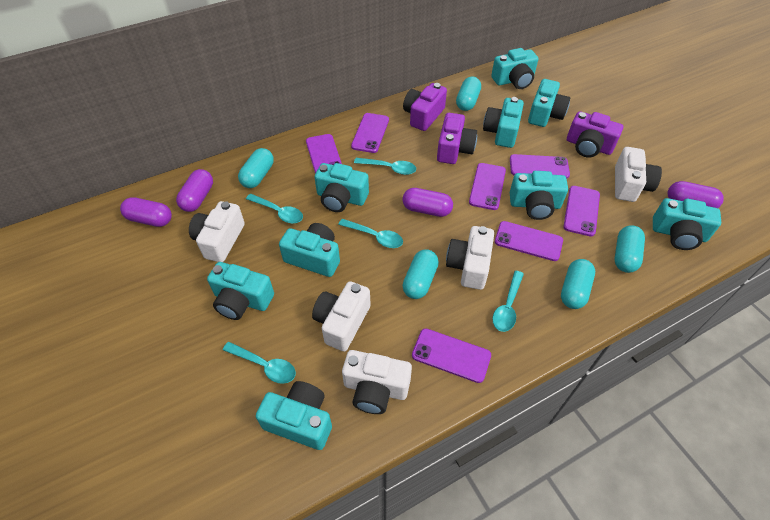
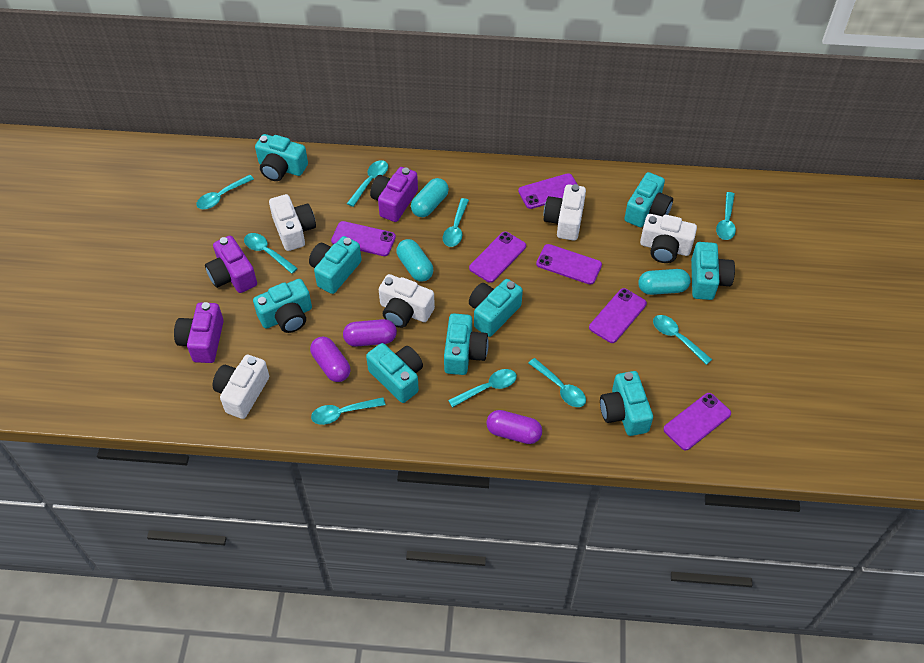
purple capsule: [120,197,172,227] [176,169,213,212] [403,188,453,217] [668,181,724,208] = 4 -> [310,337,350,382] [343,319,397,347] [486,410,542,444] = 3
purple phone: [306,134,342,173] [351,113,389,153] [412,328,491,383] [469,163,506,210] [495,221,563,261] [510,154,570,179] [563,186,600,236] = 7 -> [331,221,396,256] [469,232,526,283] [518,173,578,209] [536,244,602,285] [589,288,647,343] [663,393,731,450] = 6
turquoise capsule: [238,148,274,188] [403,249,439,299] [456,76,481,111] [561,259,595,309] [615,225,645,273] = 5 -> [396,239,433,282] [411,178,449,217] [638,269,690,295] = 3
turquoise spoon: [223,342,296,384] [246,194,303,223] [338,219,403,248] [354,158,416,175] [492,271,524,332] = 5 -> [196,175,254,209] [244,233,298,274] [311,397,385,425] [347,160,388,207] [443,198,469,247] [448,369,517,408] [528,358,586,407] [653,315,712,365] [716,192,736,240] = 9

